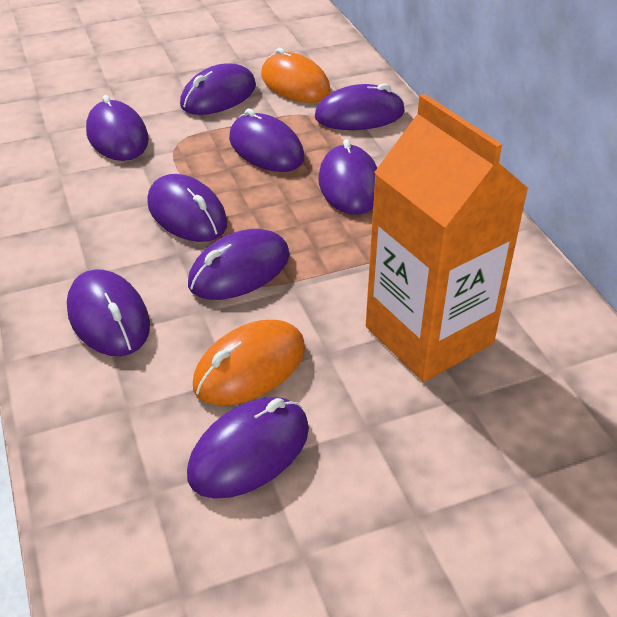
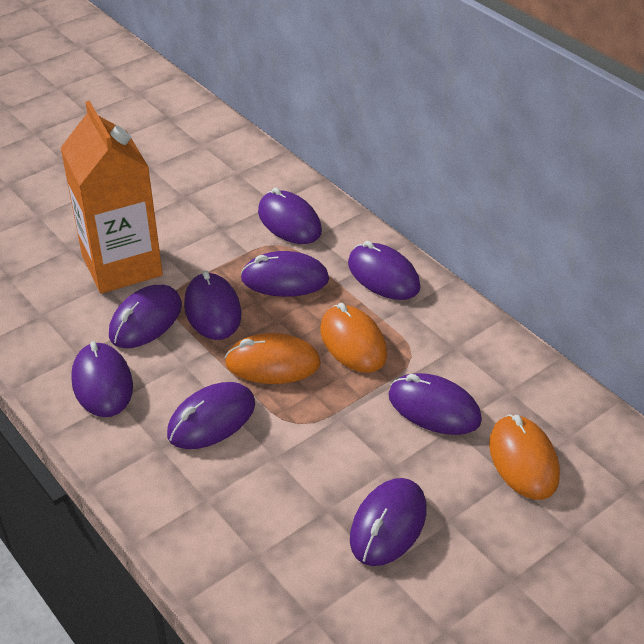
orange mouse: [193,320,305,405] [261,48,331,103] = 2 -> [225,333,321,384] [320,303,387,373] [489,414,560,500] = 3

